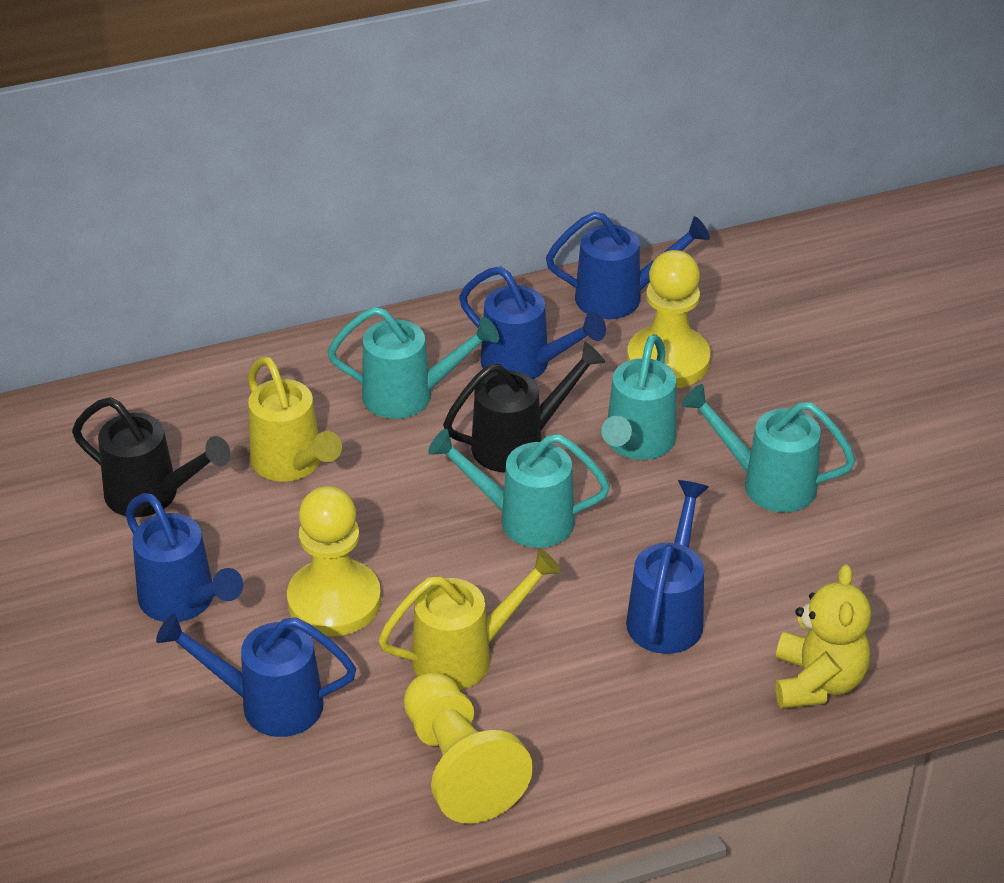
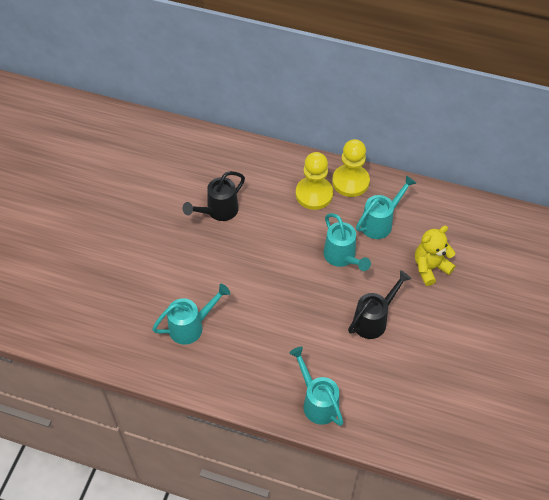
blue watering can: [125,493,243,622] [156,613,356,737] [459,266,606,379] [546,211,710,319] [626,480,709,654] = 5 -> none = 0
yellow pawn: [287,486,381,636] [404,672,533,823] [627,250,711,388] = 3 -> [296,152,333,210] [332,139,370,197] = 2
yellow watering can: [248,357,342,482] [378,548,561,690] = 2 -> none = 0

